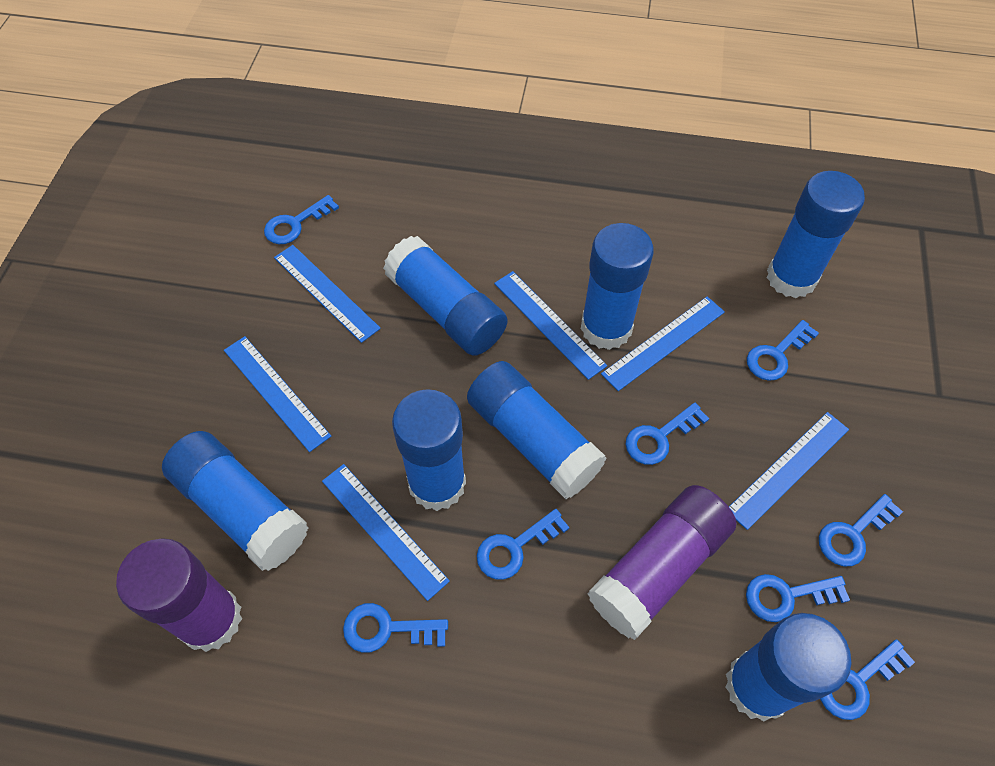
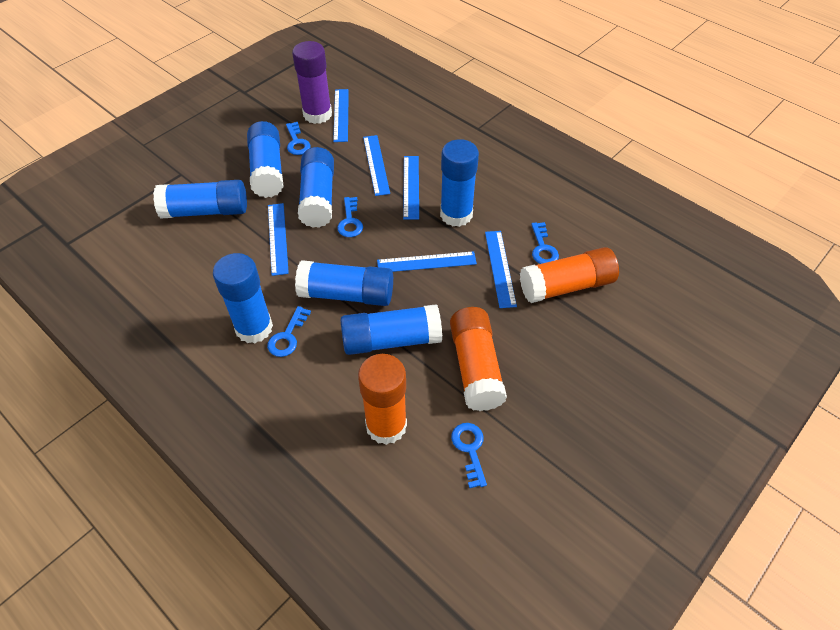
blue key: [264,195,339,244] [343,603,448,653] [477,509,569,580] [626,402,709,465] [746,574,850,622] [747,320,819,381] [819,494,903,566] [820,639,915,720] = 8 -> [267,306,311,357] [286,122,311,155] [337,197,363,237] [451,423,487,488] [531,222,559,264] = 5
orange glue stick: none = 0 -> [358,354,407,445] [450,307,507,411] [520,247,619,303] = 3
purple glue stick: [116,538,242,652] [587,485,737,640] = 2 -> [292,41,332,124] = 1

